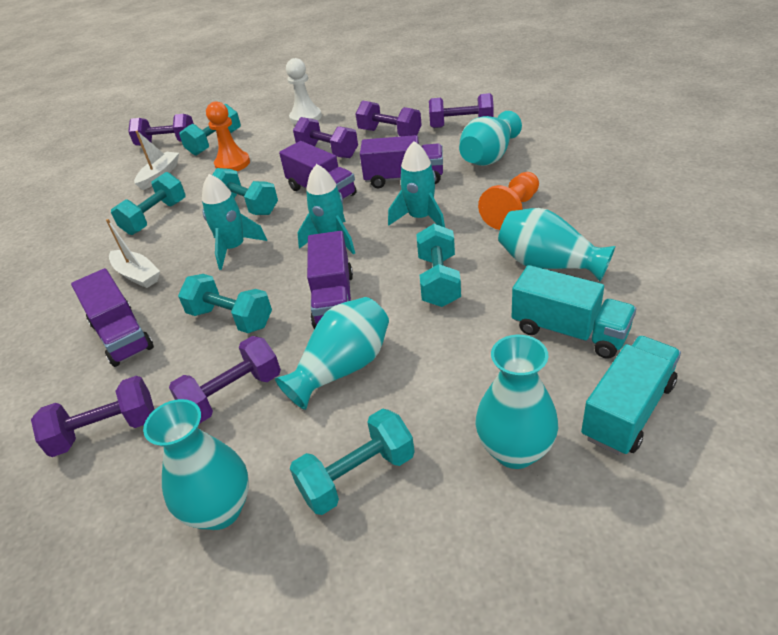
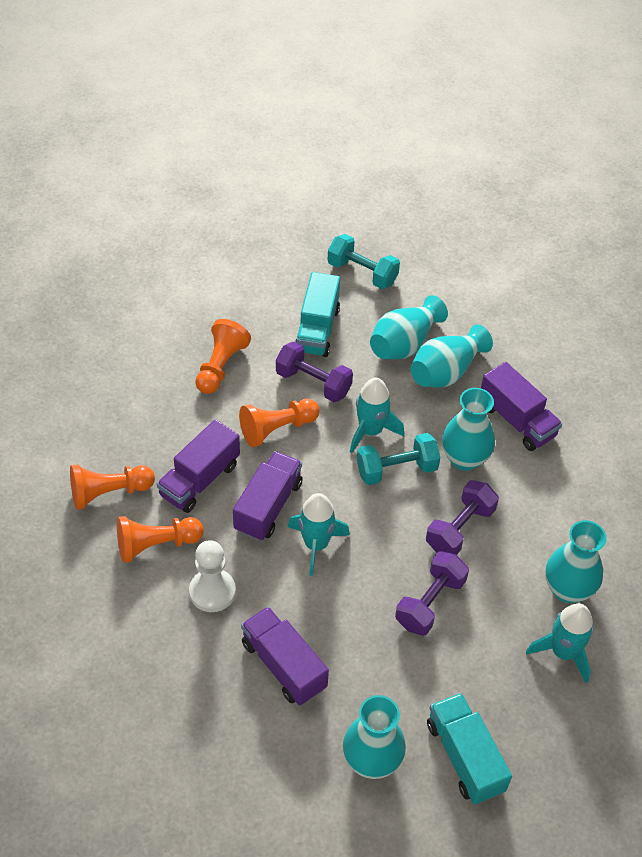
orange pawn: [206,101,250,171] [478,172,539,230] = 2 -> [70,464,155,510] [117,516,204,563] [195,319,251,394] [239,399,320,447] = 4
purple dumbbell: [31,376,154,457] [128,114,194,146] [169,336,281,424] [293,117,358,158] [355,101,422,136] [429,93,494,128] = 6 -> [276,341,353,402] [395,551,469,636] [426,480,499,555] = 3
turquoise dumbbell: [111,172,185,235] [178,274,272,333] [179,104,241,156] [213,168,278,215] [290,408,415,515] [416,224,461,307] = 6 -> [328,234,400,289] [357,433,440,485] = 2
white boat: [106,219,160,288] [134,131,179,190] = 2 -> none = 0

